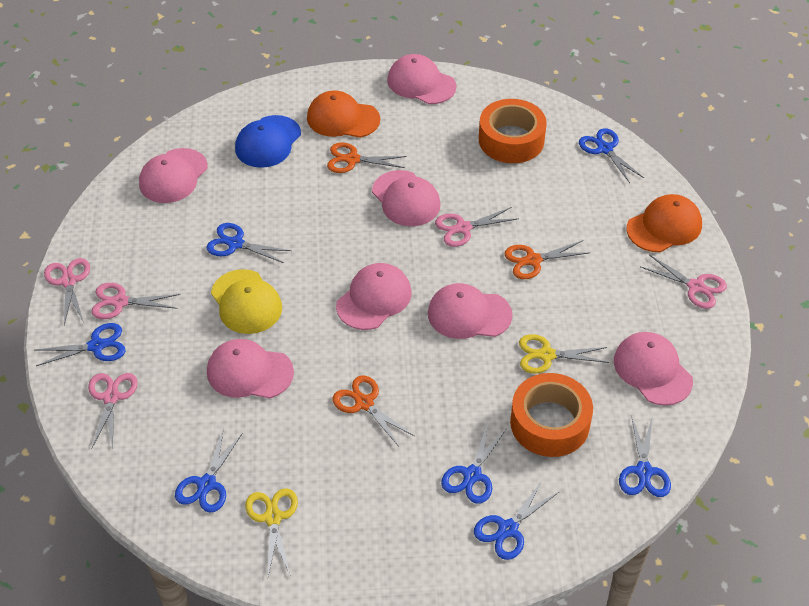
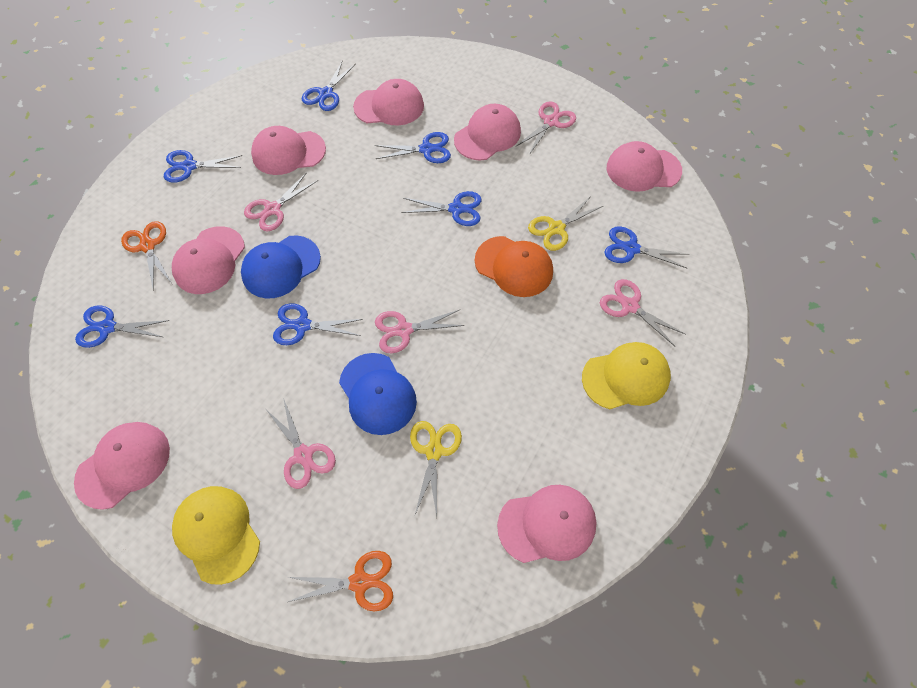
blue cap: [235,115,301,168] = 1 -> [241,235,321,298] [339,353,417,435] = 2
orange cap: [307,90,380,138] [627,194,702,252] = 2 -> [475,236,553,297] = 1
orange scissors: [327,142,407,173] [332,375,414,447] [504,240,589,279] = 3 -> [121,221,171,291] [288,551,393,612] = 2
orange tape: [479,99,547,163] [510,373,593,457] = 2 -> none = 0
yellow cap: [211,269,282,334] = 1 -> [172,486,260,585] [582,342,671,409] = 2

